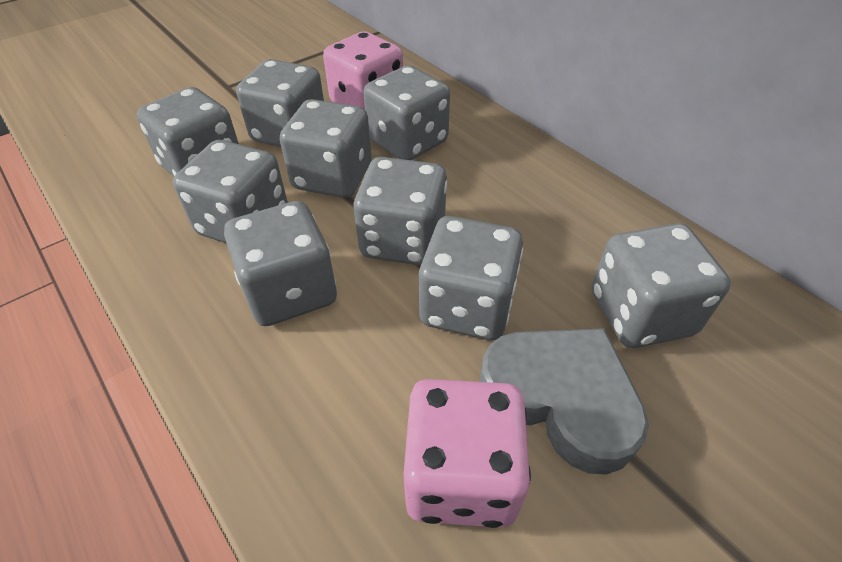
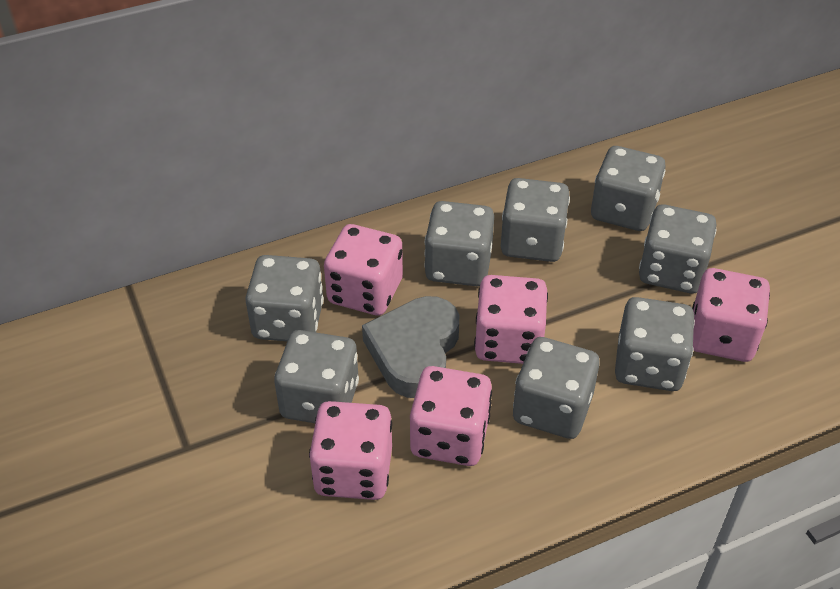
grey dice: [137,87,239,177] [173,140,288,243] [224,201,337,326] [236,59,324,147] [280,99,372,198] [354,157,447,266] [363,65,450,160] [419,216,523,340] [592,223,731,348] = 9 -> [245,255,324,341] [274,330,359,423] [424,201,494,286] [501,178,570,262] [513,337,600,439] [591,146,666,231] [615,297,695,391] [639,204,717,293] = 8
pink dice: [323,31,403,109] [403,379,531,528] = 2 -> [309,401,392,500] [324,224,403,316] [410,366,492,466] [474,275,548,364] [692,268,770,362] = 5

